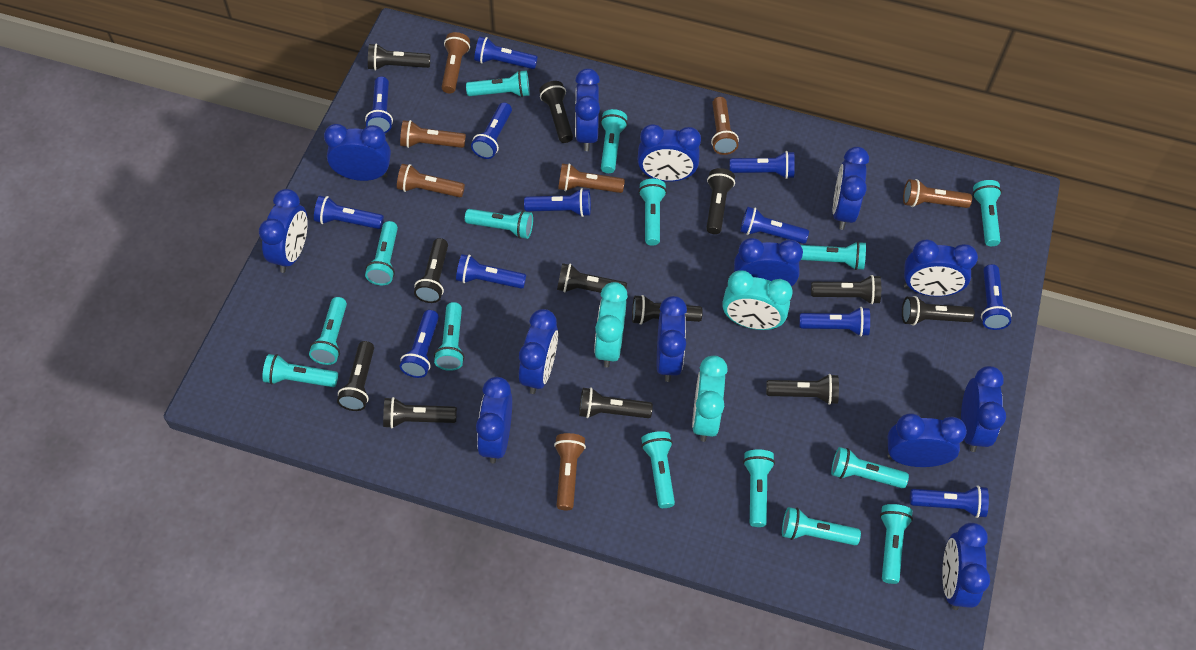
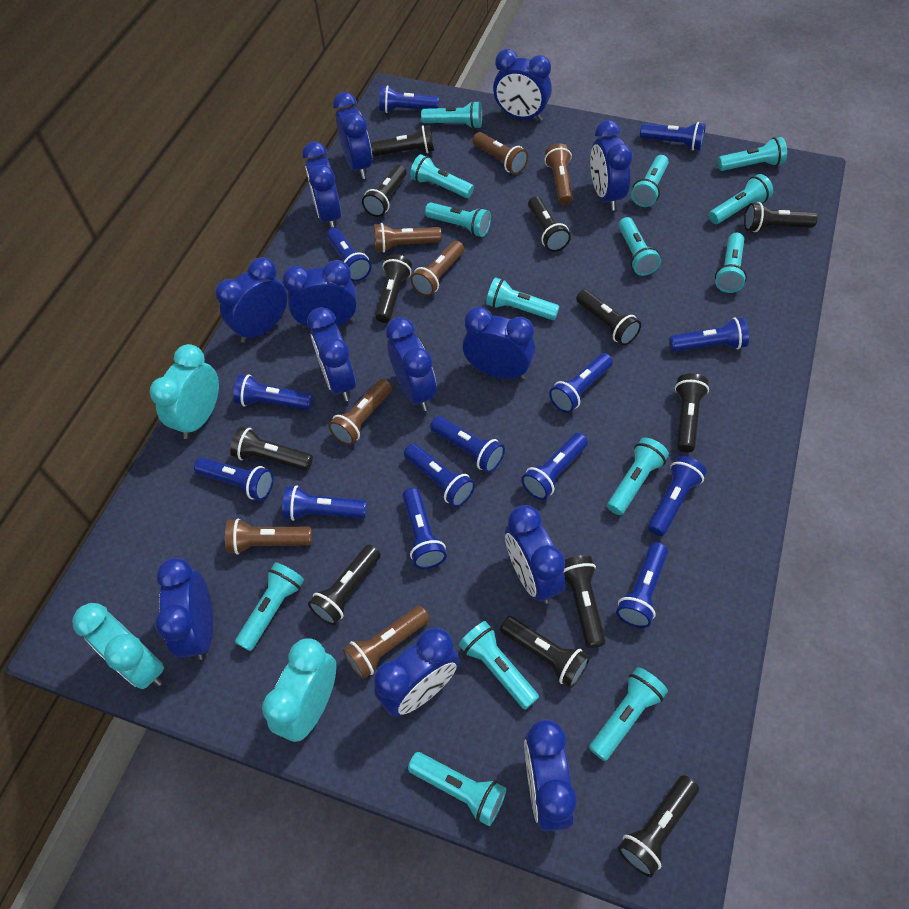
blue flashlight: [314,196,384,229] [365,76,393,133] [400,310,439,378] [456,254,526,289] [471,102,512,159] [474,37,538,69] [524,188,591,217] [730,151,795,179] [740,207,809,244] [799,307,870,337] [910,485,989,518] [981,264,1012,330] = 12 -> [194,457,274,501] [233,374,313,410] [282,485,367,521] [326,227,371,281] [379,85,439,113] [402,488,447,569] [404,443,475,507] [430,416,505,473] [521,433,588,500] [549,353,613,413] [616,542,668,628] [640,122,706,151] [648,456,707,536] [669,317,749,352] = 14
turquoise flashlight: [262,354,338,387] [309,297,347,365] [365,221,398,285] [434,302,465,371] [465,209,533,239] [466,70,530,97] [600,109,628,173] [638,179,667,246] [641,431,675,508] [743,450,775,527] [782,507,861,545] [801,241,866,270] [831,447,909,488] [880,504,913,584] [973,180,1002,246] = 15 -> [235,562,304,651] [408,752,506,826] [410,154,474,198] [421,101,482,129] [425,203,491,237] [459,621,539,710] [486,277,560,320] [589,667,668,761] [607,438,669,515] [618,217,661,276] [631,155,669,207] [709,174,773,224] [715,233,747,293] [717,137,787,171] = 14

